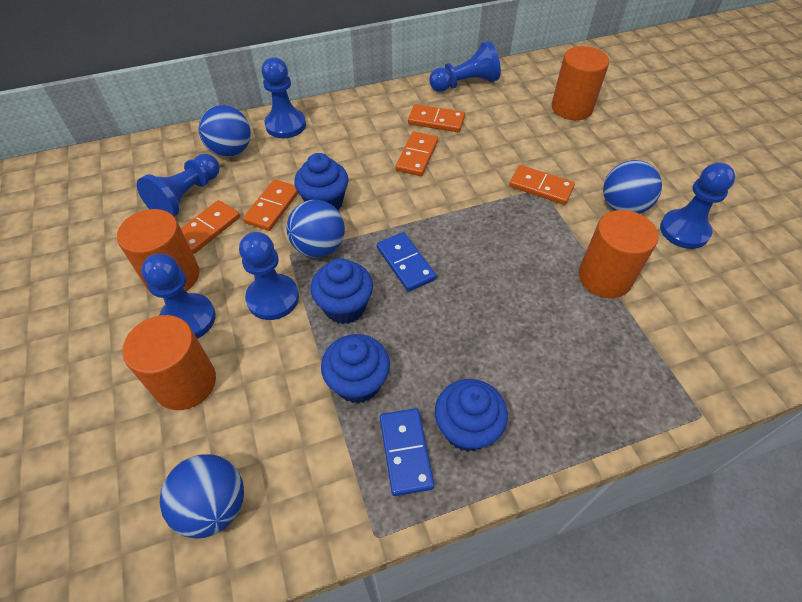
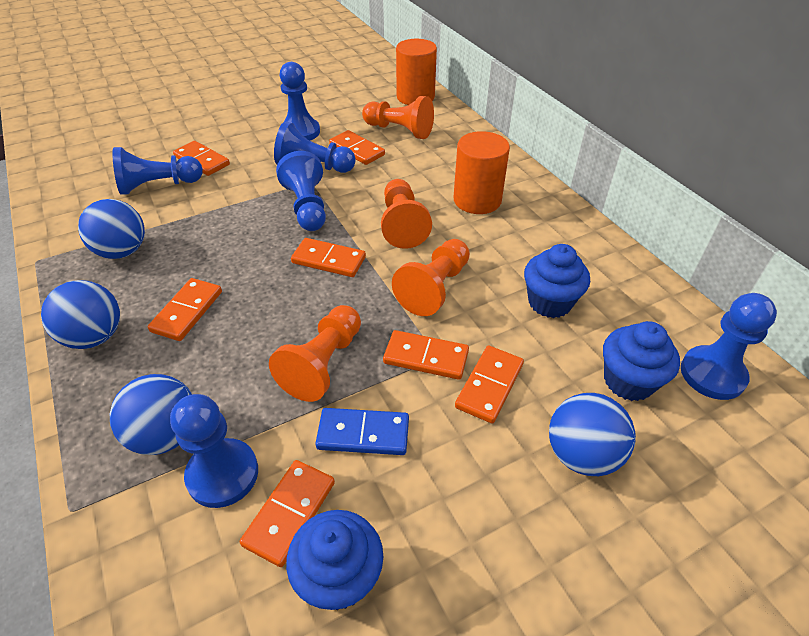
blue cupcake: [294,153,348,210] [311,258,373,324] [321,334,390,404] [435,379,508,452] = 4 -> [286,510,383,610] [524,244,590,318] [603,321,680,401] = 3
blue domino: [377,232,436,292] [380,408,434,496] = 2 -> [315,408,409,455] = 1
orange cylinder: [117,209,199,292] [122,315,216,410] [552,46,609,120] [579,210,658,298] = 4 -> [396,39,437,105] [454,131,510,214] = 2
orange domino: [181,200,240,254] [243,179,299,231] [395,132,438,176] [408,104,465,132] [509,165,575,205] = 5 -> [147,278,222,341] [173,141,230,176] [240,460,335,567] [291,238,366,277] [329,130,385,165] [383,330,469,380] [455,346,524,423] = 7
orange pawn: none = 0 -> [269,305,361,402] [362,96,434,139] [381,179,432,249] [392,239,470,316] = 4

